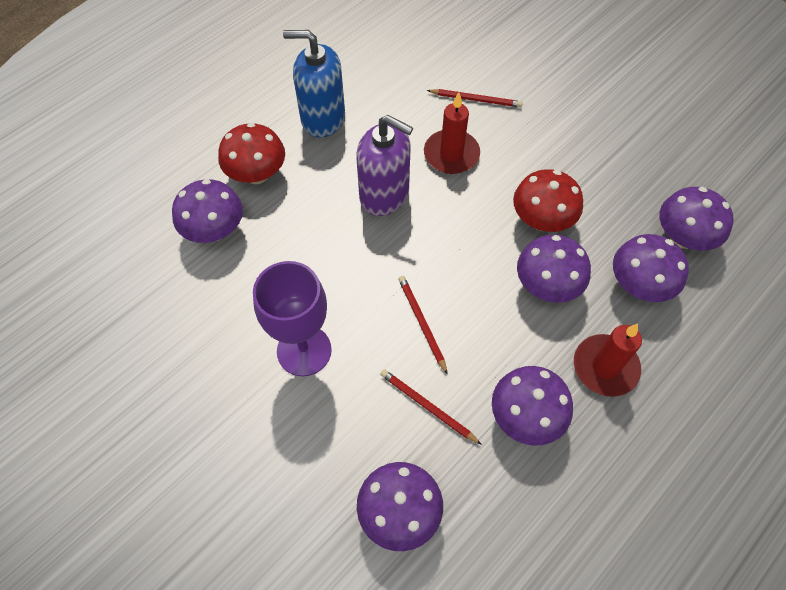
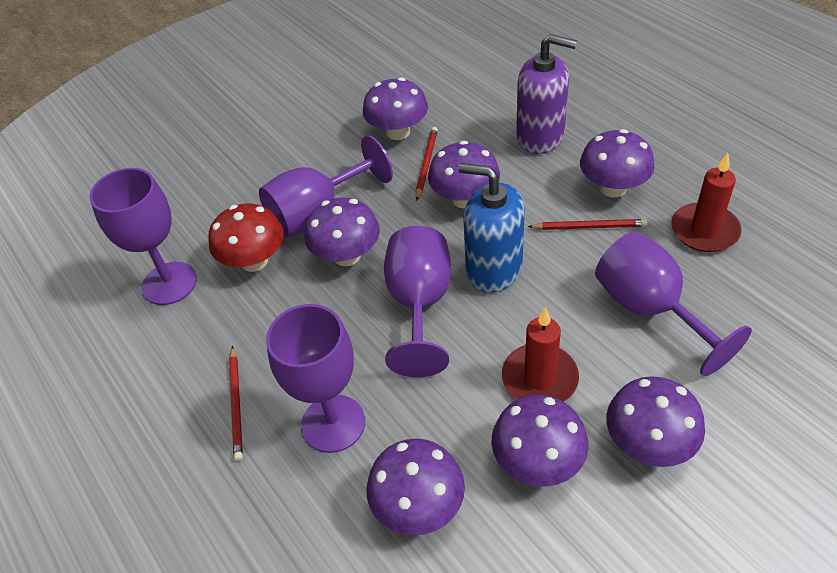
purple goblet: [253,261,332,376] = 1 -> [90,168,197,305] [259,135,393,238] [266,304,365,453] [384,226,451,377] [595,232,752,376] = 5
purple mushroom: [172,179,243,243] [357,462,443,551] [492,366,573,446] [517,234,591,303] [613,234,689,302] [659,187,734,251] = 6 -> [304,197,380,266] [363,77,428,140] [367,438,465,536] [428,141,500,208] [492,395,589,487] [580,129,655,197] [606,376,705,467] = 7
red mushroom: [218,123,285,184] [513,169,583,232] = 2 -> [208,204,284,272] = 1

